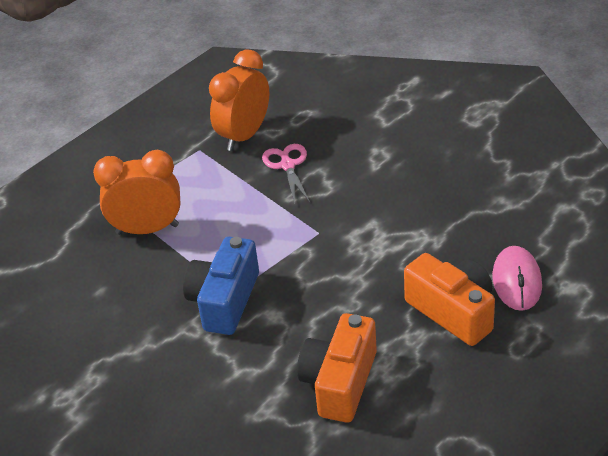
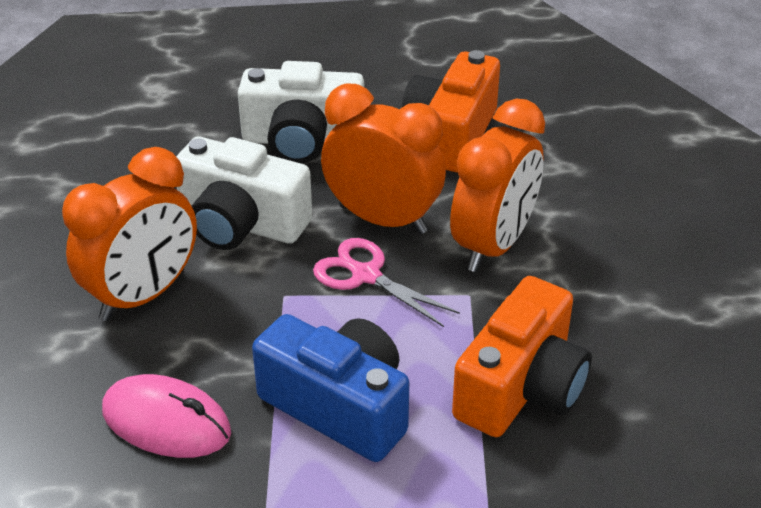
orange clock: [93,150,181,235] [209,50,269,151] = 2 -> [62,147,197,321] [321,84,446,234] [450,98,545,272] = 3
white camera: none = 0 -> [176,137,312,250] [238,61,364,163] = 2

